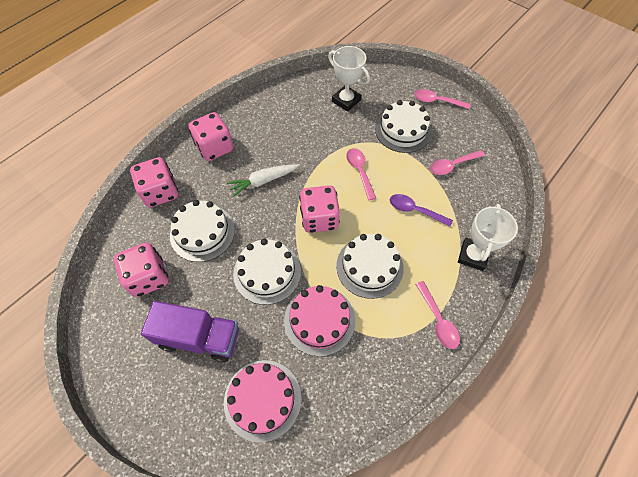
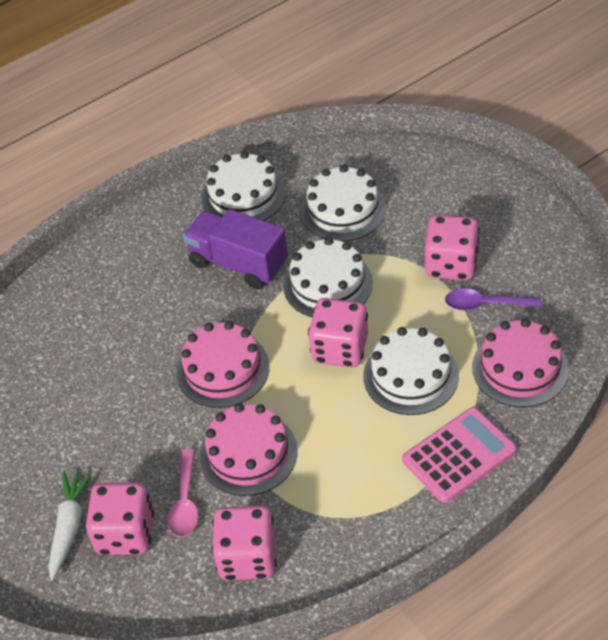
pink cake: [224,360,301,443] [284,285,355,357] = 2 -> [176,321,270,408] [199,403,298,496] [472,318,569,407] = 3
pink calculator: none = 0 -> [402,407,517,503] = 1
pink spoon: [346,148,376,200] [414,89,471,109] [415,281,460,349] [430,150,485,175] = 4 -> [167,449,198,537] = 1
white trophy: [328,46,370,112] [458,204,518,271] = 2 -> none = 0

